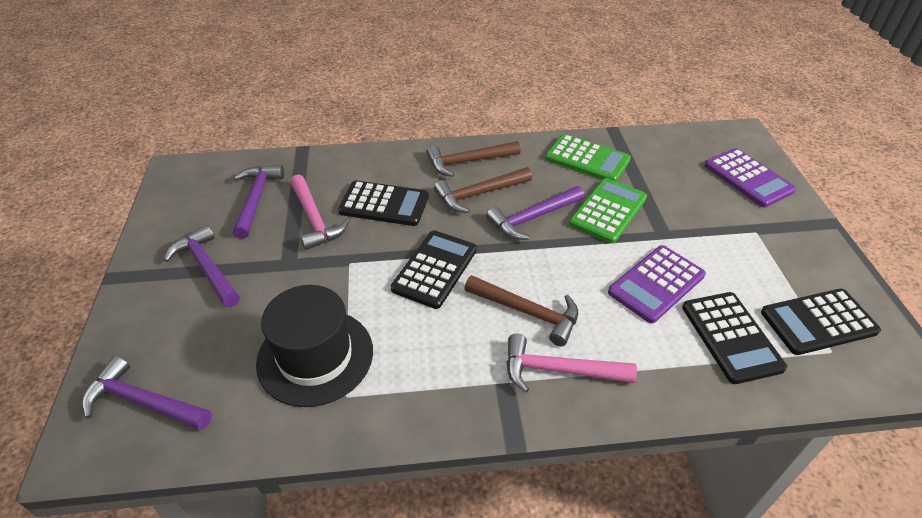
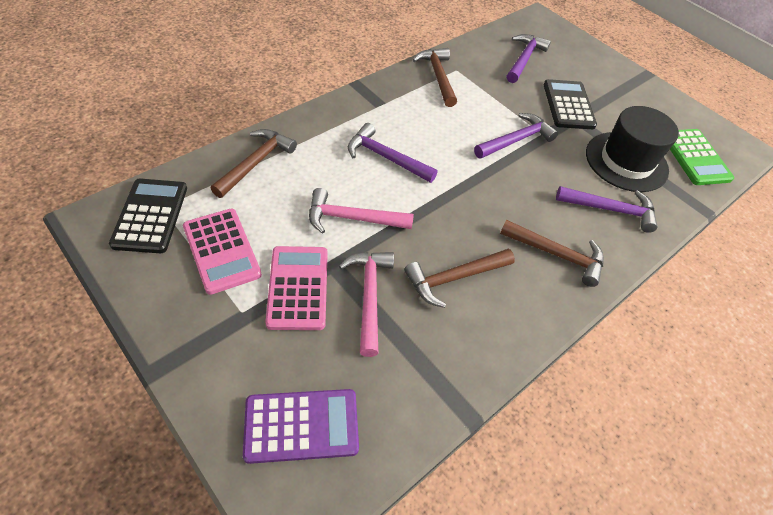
black calculator: [338,180,429,226] [391,230,477,309] [682,292,787,384] [761,289,881,355] = 4 -> [109,178,187,253] [544,79,597,129] = 2
brown hammer: [426,141,521,177] [434,167,532,213] [464,275,578,346] = 3 -> [210,129,297,198] [404,249,515,308] [413,48,457,107] [500,220,604,287] = 4
green calculator: [545,134,631,181] [569,178,647,244] = 2 -> [670,129,734,185] = 1
pink calculator: none = 0 -> [183,208,262,295] [265,246,328,330] = 2
purple calculator: [608,245,706,323] [705,148,796,207] = 2 -> [243,389,359,464] = 1

